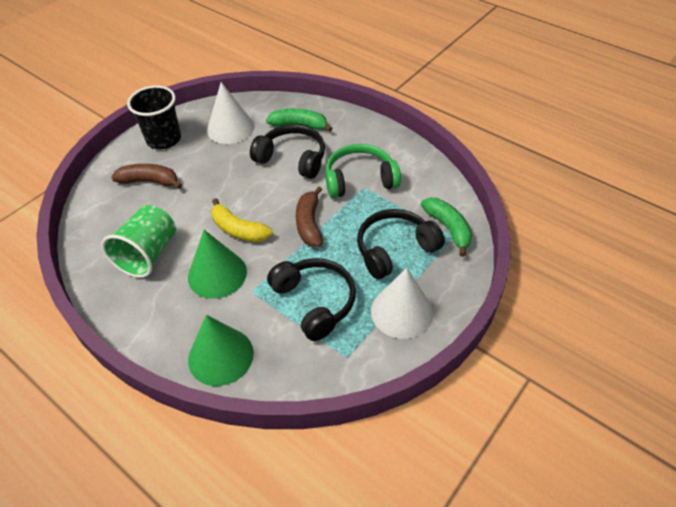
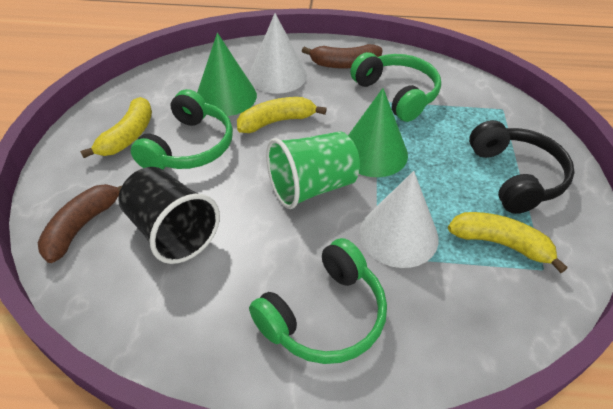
black headphones: [250,124,325,179] [267,258,356,341] [357,209,445,279] = 3 -> [469,120,575,214] = 1
green banana: [266,109,333,132] [421,198,472,257] = 2 -> none = 0
green headphones: [326,144,401,198] = 1 -> [131,89,233,169] [249,238,387,364] [350,52,441,122] = 3
yellow banana: [211,198,273,242] = 1 -> [80,97,152,158] [237,97,326,133] [448,212,568,273] = 3

